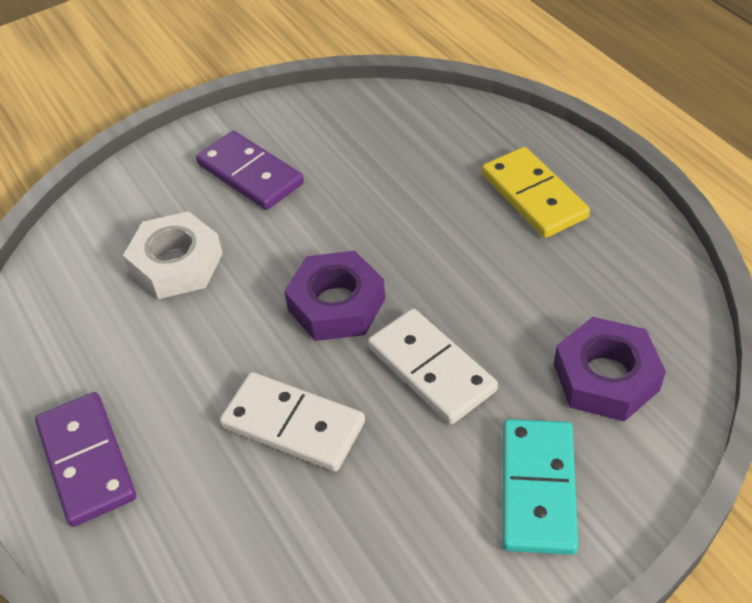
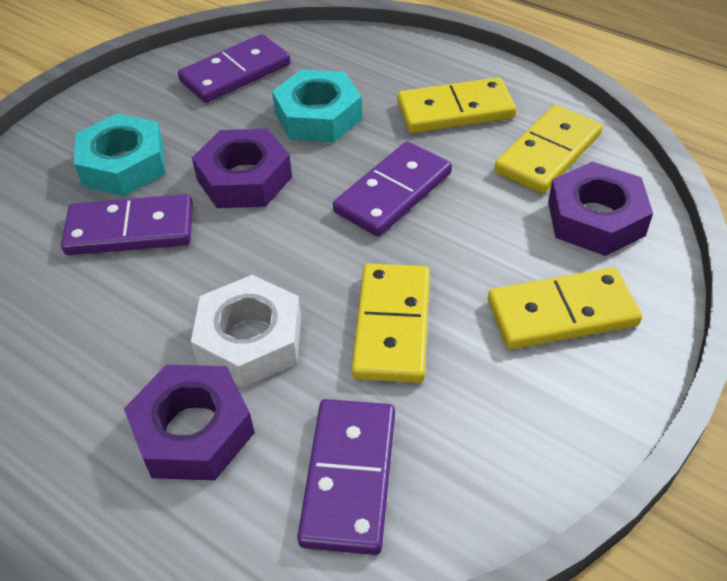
purple domino: [35,392,136,527] [196,131,304,210] = 2 -> [61,194,193,255] [178,34,291,103] [297,399,395,555] [333,141,452,237] = 4
purple nut: [284,251,385,341] [554,317,666,422] = 2 -> [124,365,255,480] [192,129,292,208] [548,162,653,256] = 3
turquoise domino: [502,419,578,555] = 1 -> none = 0
turquoise nut: none = 0 -> [74,114,166,196] [272,69,362,142] = 2
white domino: [219,372,365,472] [368,308,498,424] = 2 -> none = 0
yellow domino: [482,147,590,238] = 1 -> [352,264,430,383] [397,77,516,133] [488,267,642,349] [494,105,603,194] = 4

